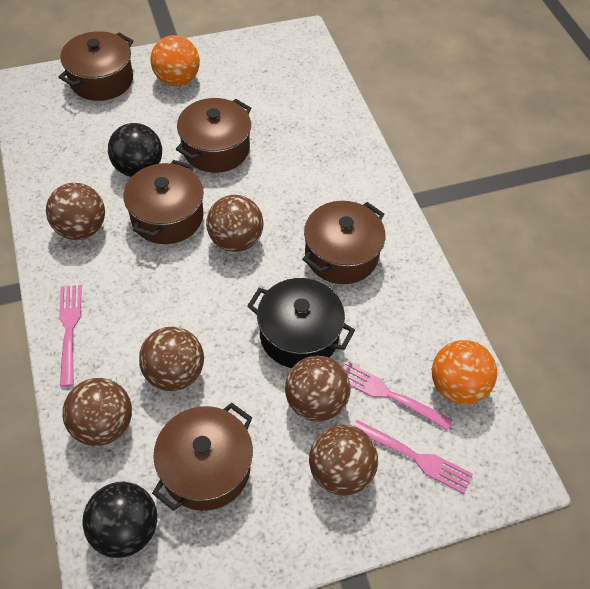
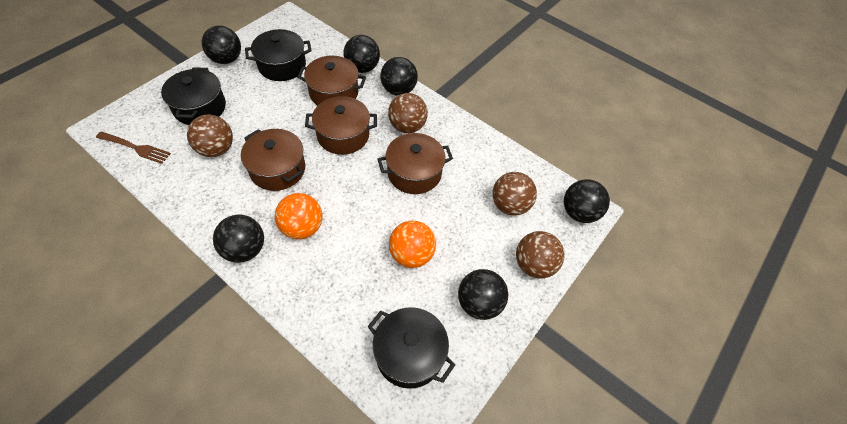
black ball: [82,482,157,558] [108,123,162,177] = 2 -> [202,25,241,64] [213,215,264,263] [343,35,380,73] [380,57,418,96] [458,269,509,320] [564,179,610,223] = 6
black pot: [247,278,355,368] = 1 -> [161,67,226,125] [245,29,312,81] [368,307,455,389] = 3
brown ball: [46,183,105,240] [62,378,132,446] [139,327,204,391] [206,195,264,252] [285,356,351,421] [309,425,378,496] = 6 -> [187,114,233,157] [388,93,428,133] [492,172,537,216] [516,231,565,279] = 4
brown fork: none = 0 -> [96,132,171,164] = 1
brown pot: [58,31,133,101] [123,160,204,244] [152,403,253,511] [176,98,252,173] [302,201,385,284] = 5 -> [241,129,305,191] [298,56,366,106] [305,96,377,155] [377,133,453,194] = 4
pink fork: [59,285,82,387] [343,361,452,430] [353,420,473,494] = 3 -> none = 0

